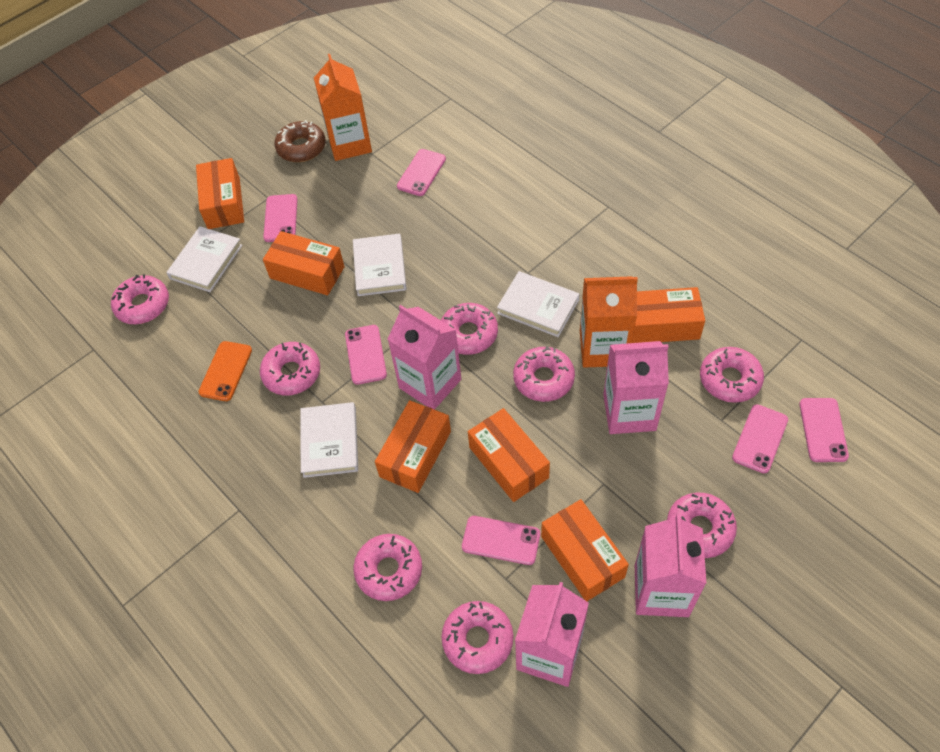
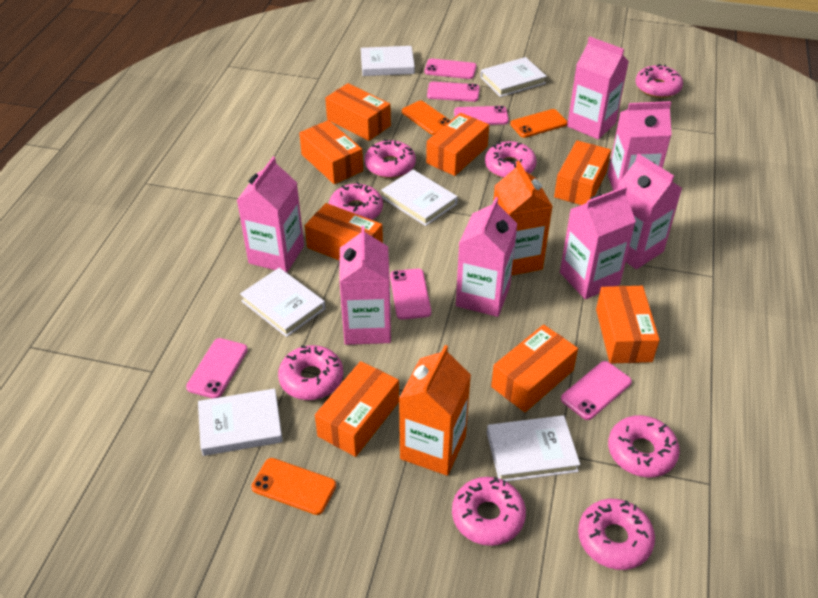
brown donut: [274,120,326,162] = 1 -> none = 0
orange box: [196,158,244,229] [263,231,345,295] [375,400,451,493] [468,408,550,502] [541,499,629,601] [632,287,705,343] = 6 -> [299,120,363,184] [305,203,383,261] [315,361,399,457] [325,83,391,141] [426,113,489,176] [491,324,578,412] [554,140,611,205] [596,286,660,364] = 8
orange phone: [198,341,252,401] = 1 -> [251,458,336,515] [402,101,451,135] [510,109,568,138] = 3
pink carton: [388,305,461,410] [515,582,589,687] [603,341,669,434] [635,514,706,617] = 4 -> [237,157,304,273] [339,226,391,345] [456,197,517,317] [560,186,636,299] [567,37,629,139] [608,101,672,191] [617,154,682,269] = 7
white book: [166,226,242,292] [300,402,358,478] [353,234,407,296] [497,271,579,337] = 4 -> [198,388,283,456] [240,268,325,337] [361,46,415,76] [381,170,458,226] [480,57,547,97] [487,415,580,482] = 6

